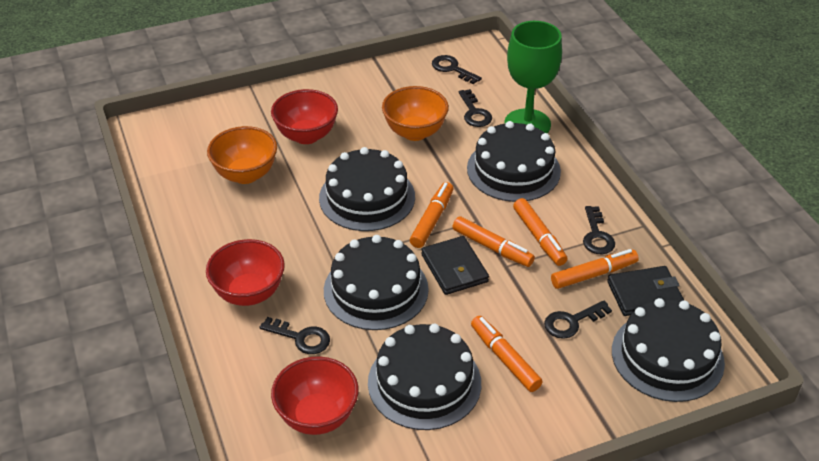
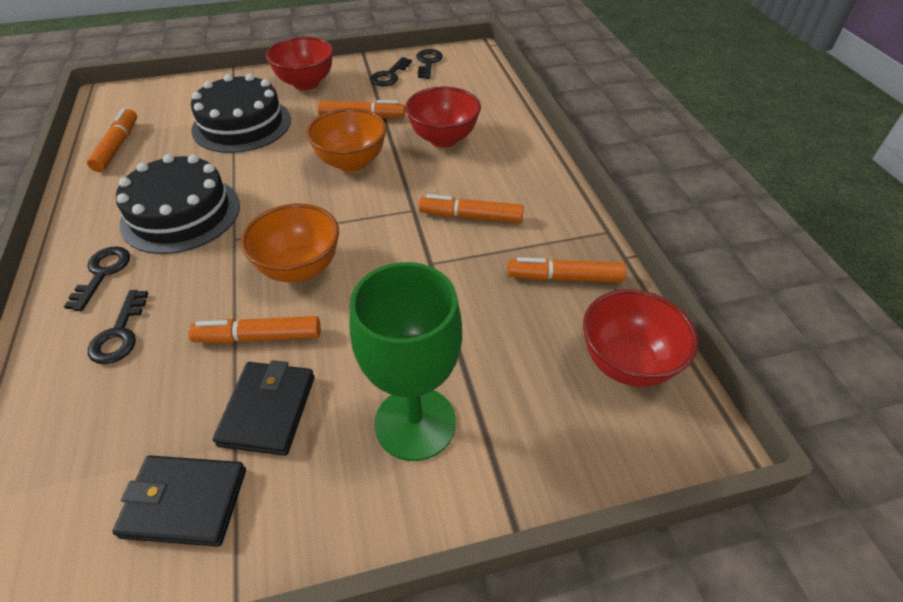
black cake: [319,147,415,231] [324,235,429,330] [368,324,481,430] [467,121,561,202] [612,298,725,402] = 5 -> [116,154,240,254] [191,74,291,153] = 2
black key: [259,317,330,354] [432,55,482,84] [459,89,492,127] [544,300,612,339] [583,206,615,254] = 5 -> [64,246,130,311] [88,290,148,364] [370,57,412,86] [416,49,443,79] = 4

